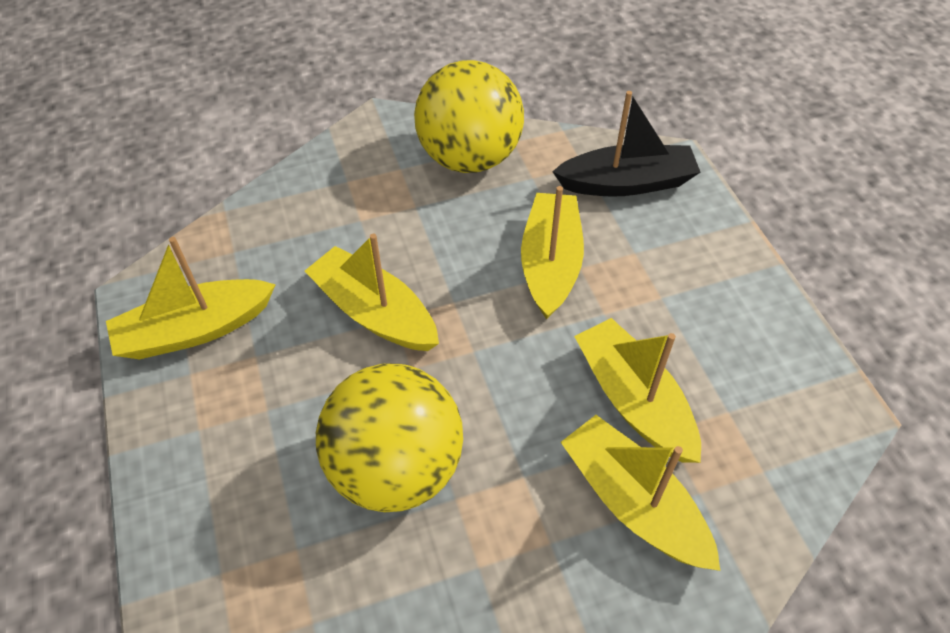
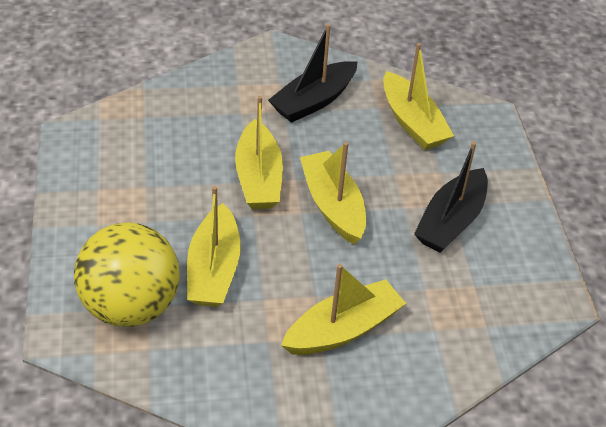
black boat: [552,91,700,197] = 1 -> [268,24,357,123] [414,142,488,253] = 2
yellow ball: [316,364,463,512] [414,60,524,173] = 2 -> [74,222,180,327] = 1

